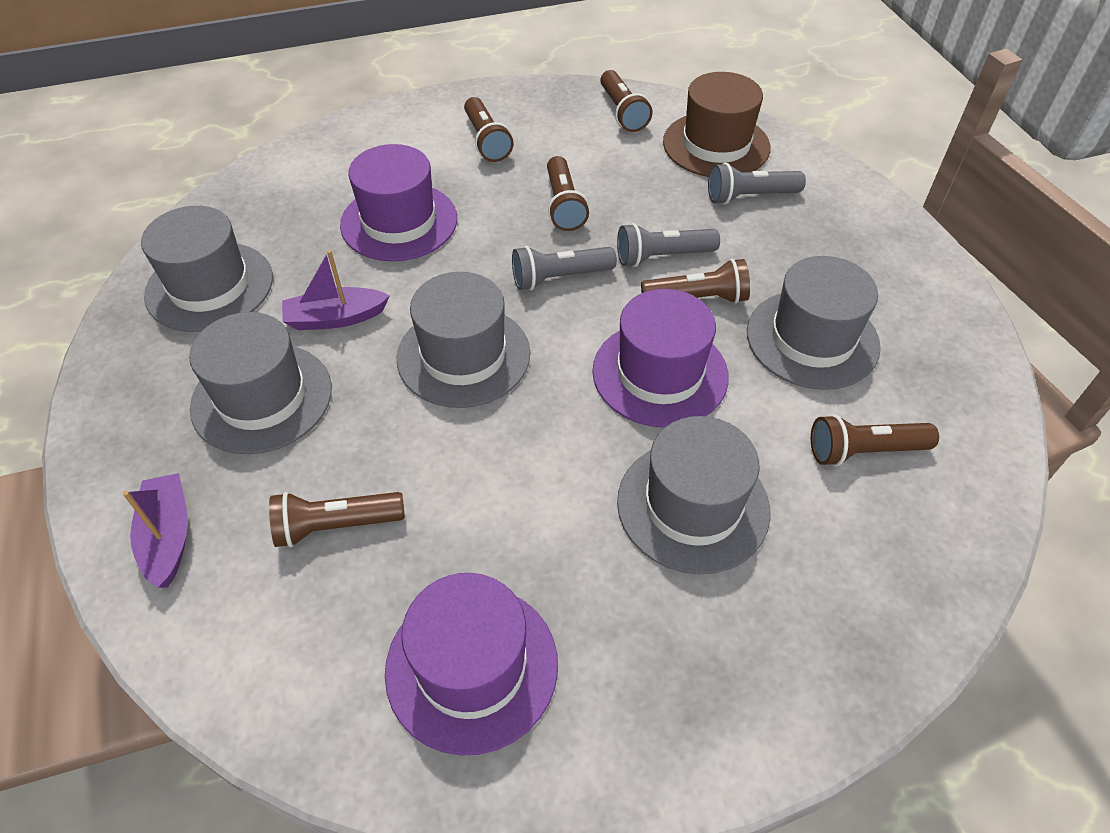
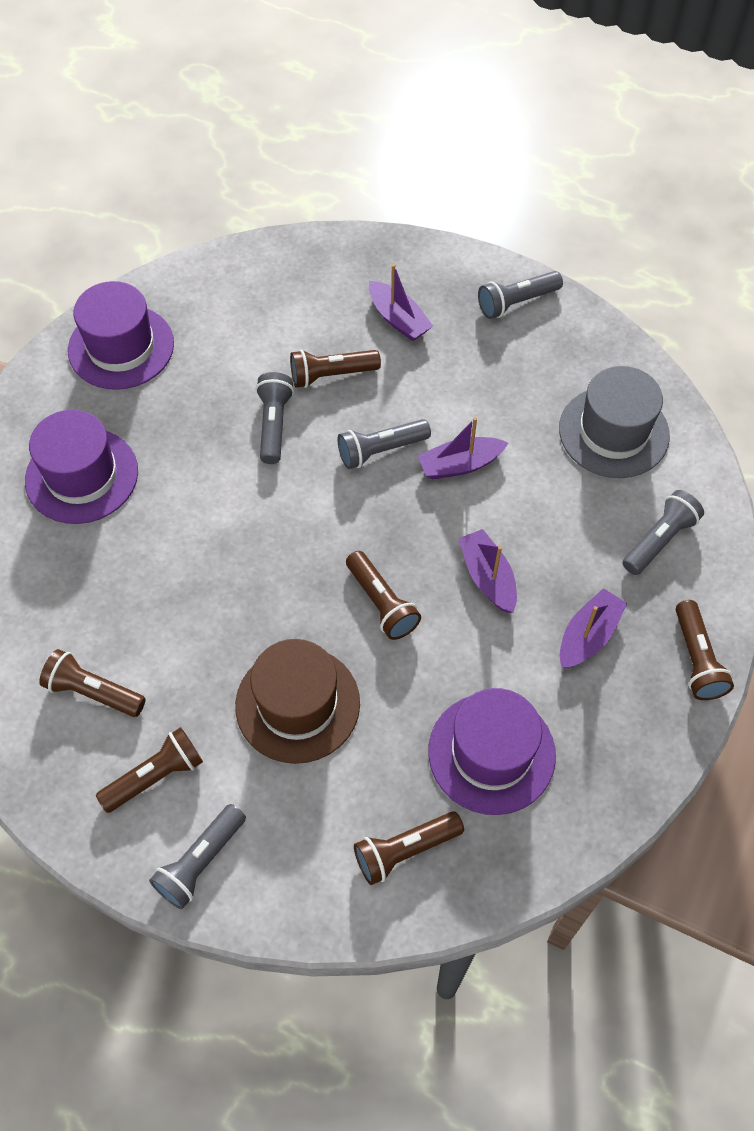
grey flashlight: [512,246,617,290] [617,223,720,267] [708,163,806,205] = 3 -> [149,804,246,909] [256,372,294,464] [338,419,431,469] [478,271,563,319] [622,490,704,575] = 5
grey hat: [141,206,273,332] [189,312,332,454] [397,272,530,408] [617,416,771,574] [747,256,881,390] = 5 -> [559,366,670,478] = 1
purple boat: [123,473,188,588] [282,250,390,330] = 2 -> [369,264,433,341] [418,417,508,480] [458,529,517,613] [560,588,627,668] = 4

